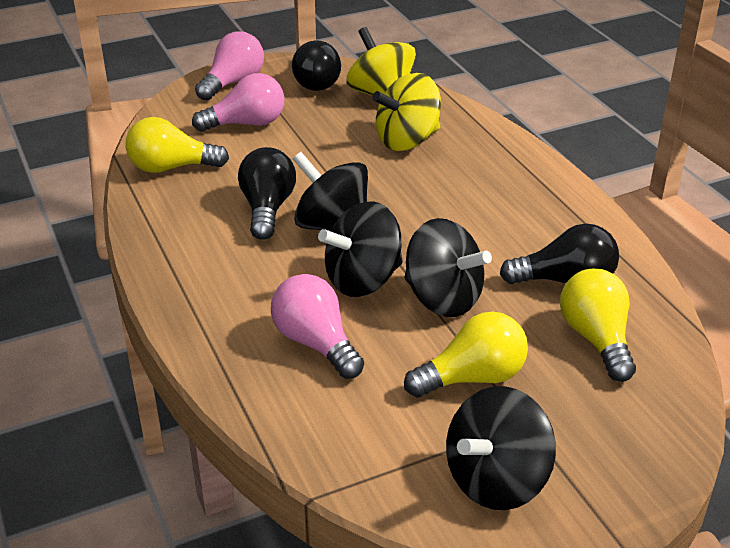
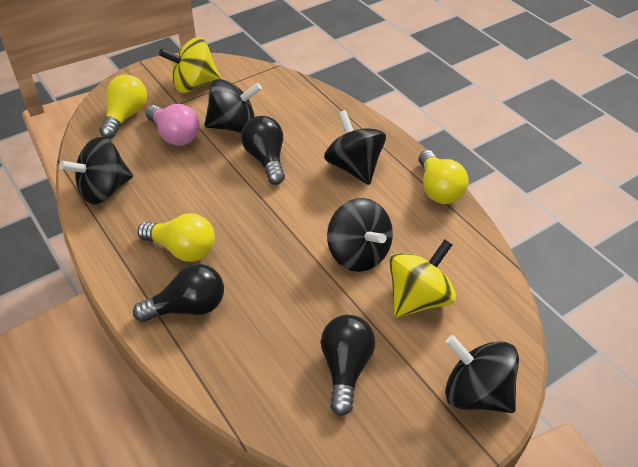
black spinning top: [293,152,368,231] [318,201,403,297] [404,218,492,317] [446,386,556,510] = 4 -> [59,137,133,204] [204,79,262,133] [324,110,386,185] [327,198,393,272] [445,335,519,413] = 5
pink light bulb: [192,73,284,132] [195,31,264,101] [271,274,364,379] = 3 -> [145,104,199,146] = 1

